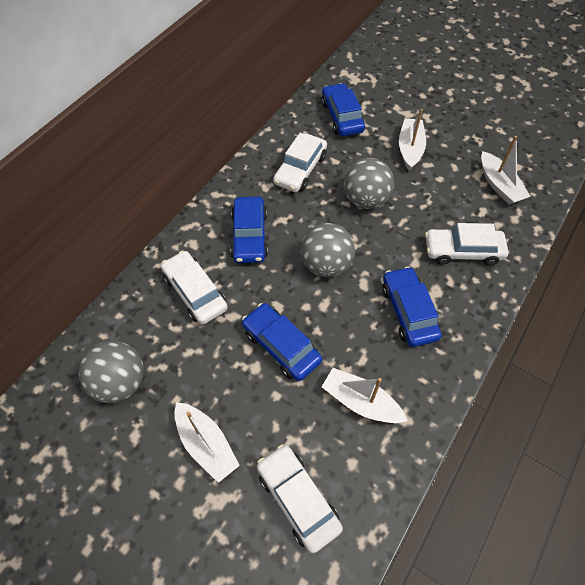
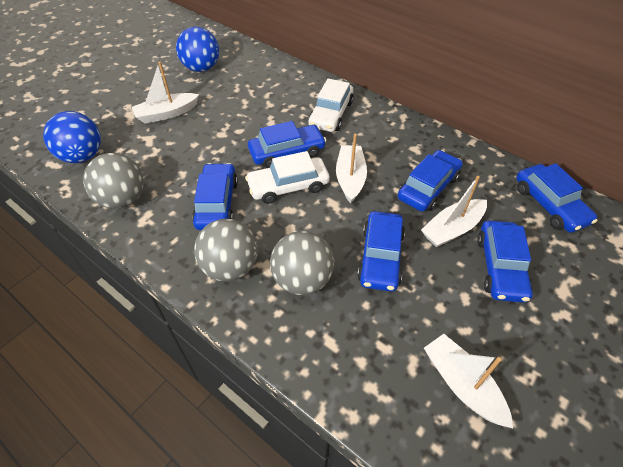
blue ball: none = 0 -> [43,111,101,163] [176,27,219,72] = 2
blue car: [231,197,268,263] [242,303,322,381] [321,83,365,136] [382,266,442,347] = 4 -> [192,163,238,230] [248,121,326,168] [357,211,405,292] [398,150,463,212] [477,221,533,303] [516,163,597,233] = 6
white car: [161,251,228,325] [257,444,343,554] [273,133,327,192] [425,223,508,266] = 4 -> [245,151,330,204] [308,78,354,132] = 2

